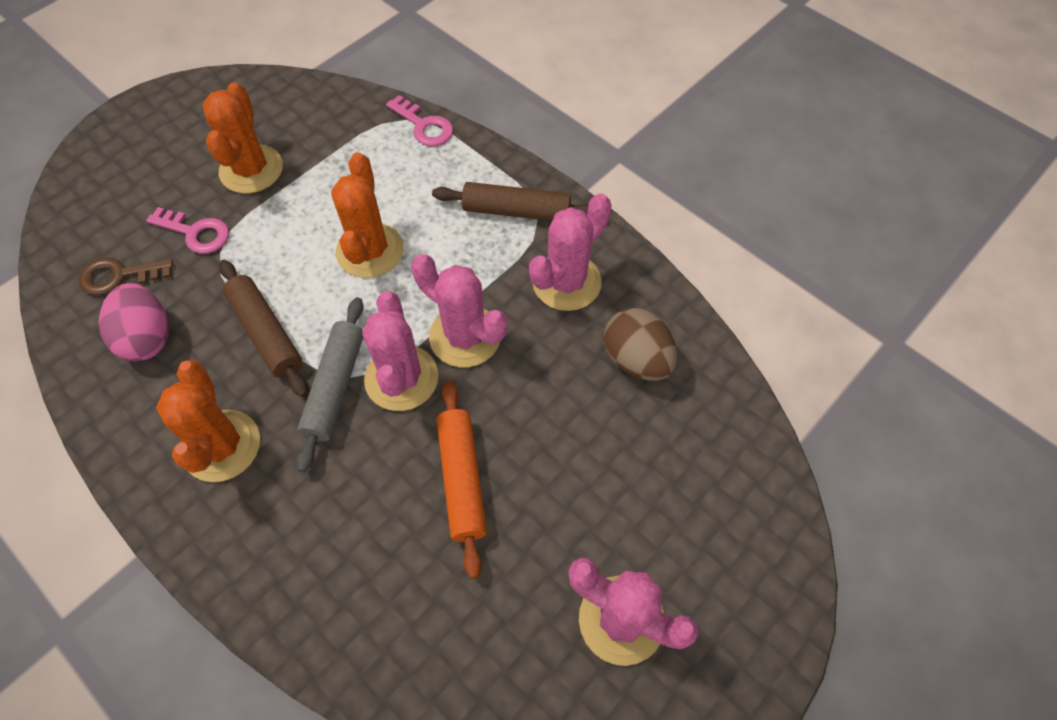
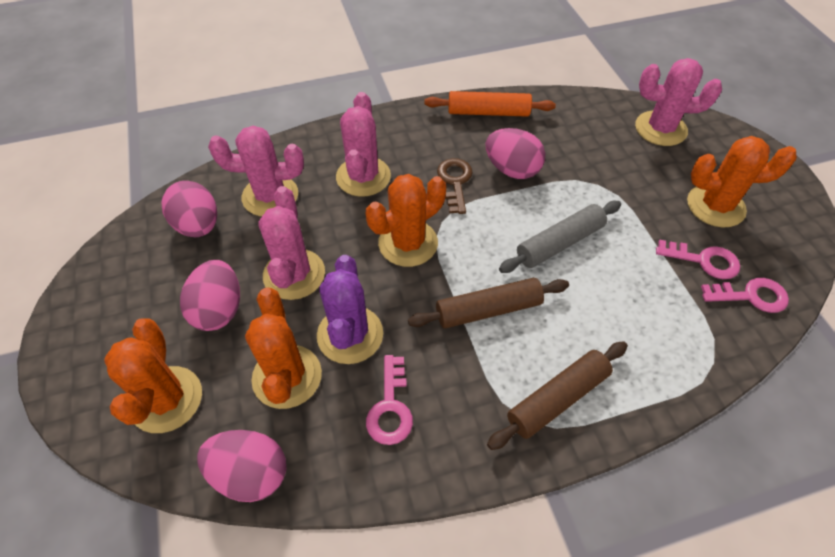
brown egg: [604,308,677,381] = 1 -> none = 0
orange cactus: [156,360,260,482] [202,83,283,194] [331,152,404,278] = 3 -> [104,318,202,433] [245,288,322,409] [366,174,446,267] [687,136,797,228] = 4
pink egg: [99,283,169,361] = 1 -> [161,181,217,237] [180,260,240,331] [197,430,286,502] [486,128,545,179] = 4
pink key: [146,207,229,254] [386,95,453,146] = 2 -> [366,355,413,445] [656,240,740,279] [701,278,789,313] = 3
purple cactus: none = 0 -> [317,255,383,364] = 1

